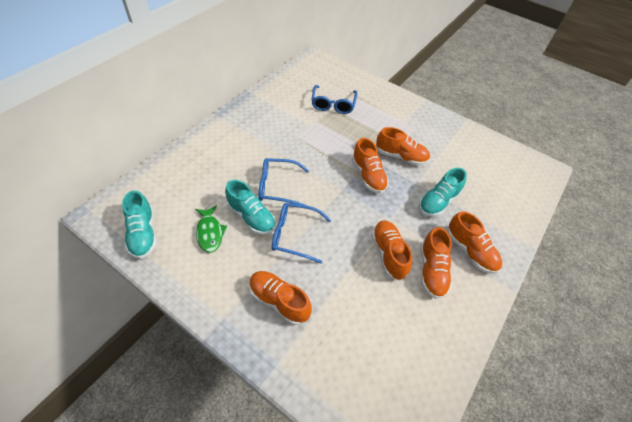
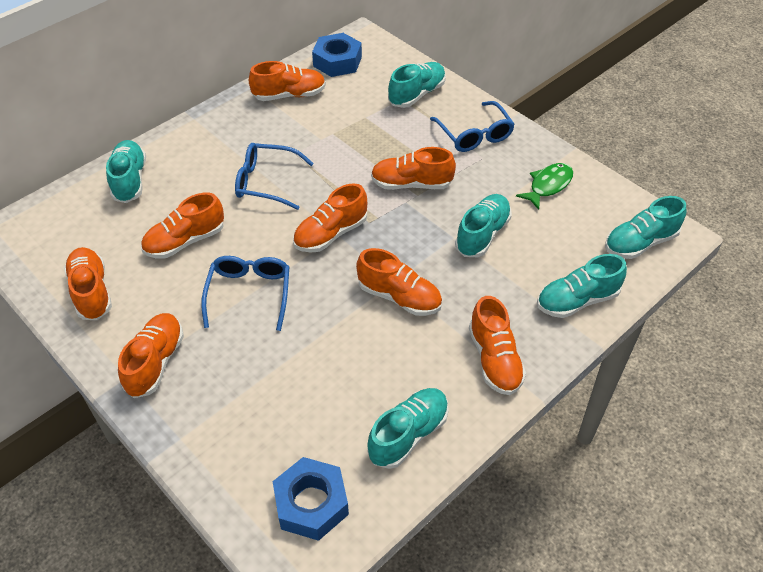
blue nut: none = 0 -> [272,457,349,541] [312,33,362,77] = 2
orange shoe: [249,271,312,325] [352,138,389,193] [371,220,412,280] [376,127,430,165] [421,227,452,299] [447,211,502,274] = 6 -> [64,247,112,320] [118,313,184,398] [141,192,224,258] [249,61,326,101] [293,183,367,253] [356,248,442,316] [371,147,456,190] [469,296,526,395] = 8
turquoise shoe: [122,191,157,259] [225,180,276,235] [419,168,467,217] = 3 -> [106,140,146,203] [367,388,449,469] [388,62,446,108] [455,194,512,257] [537,254,627,318] [605,196,686,259] = 6

